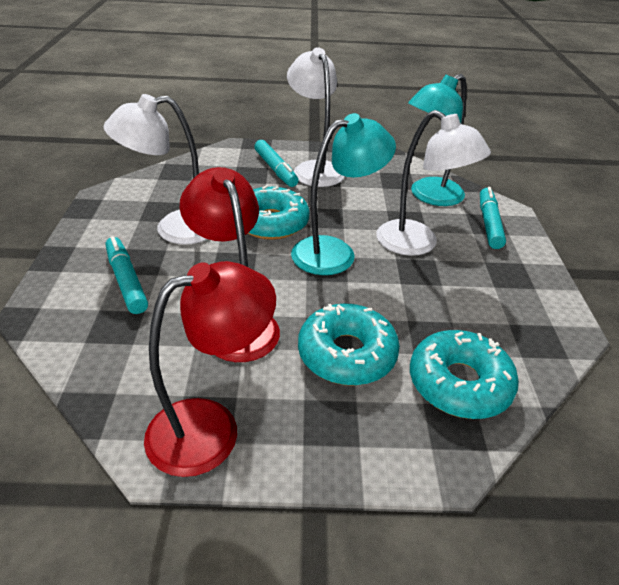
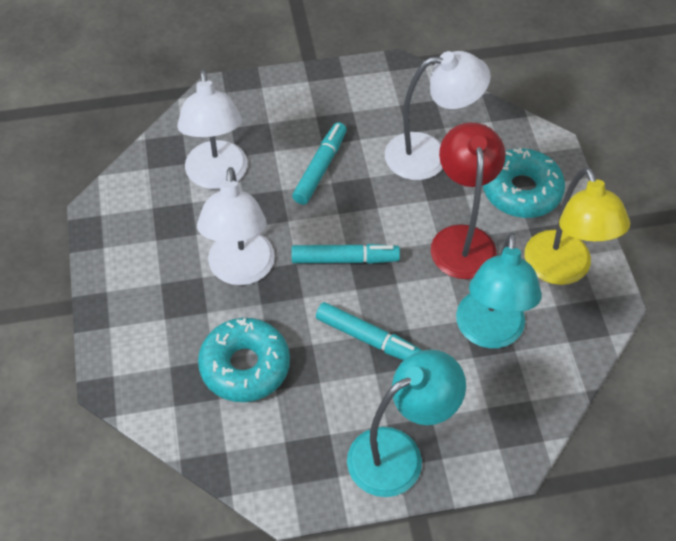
red lamp: [144,261,276,477] [180,167,280,362] = 2 -> [431,122,505,279] = 1
turquoise donut: [248,185,310,240] [298,304,400,386] [410,330,519,419] = 3 -> [198,318,290,402] [483,147,565,218] = 2
yellow lamp: none = 0 -> [524,167,630,285] = 1

